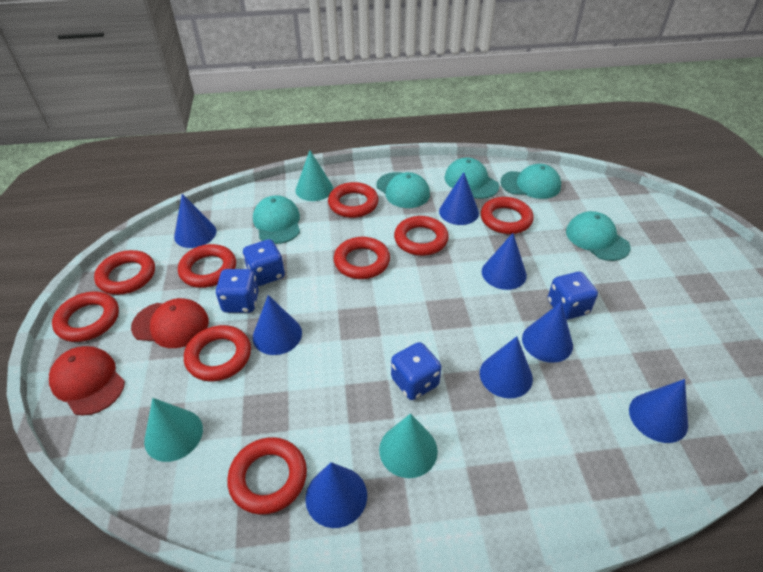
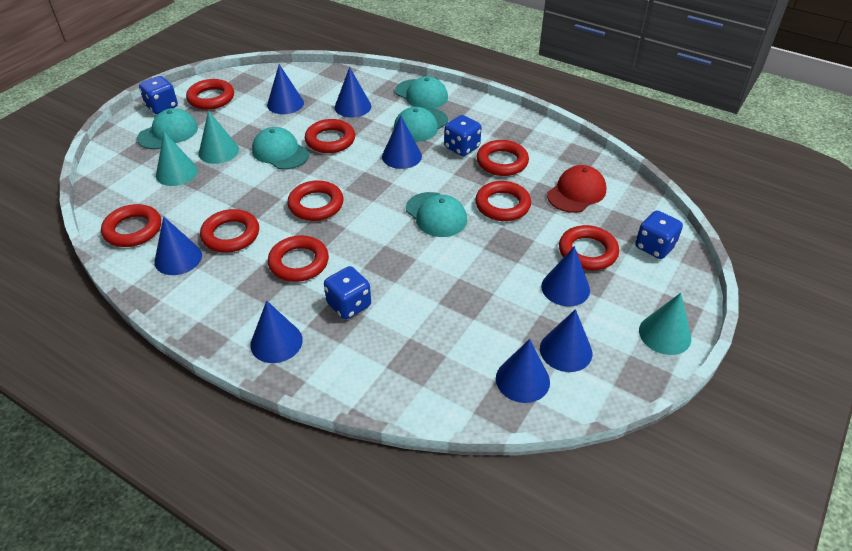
red cap: [49,346,125,416] [131,298,209,348] = 2 -> [547,165,606,213] = 1

